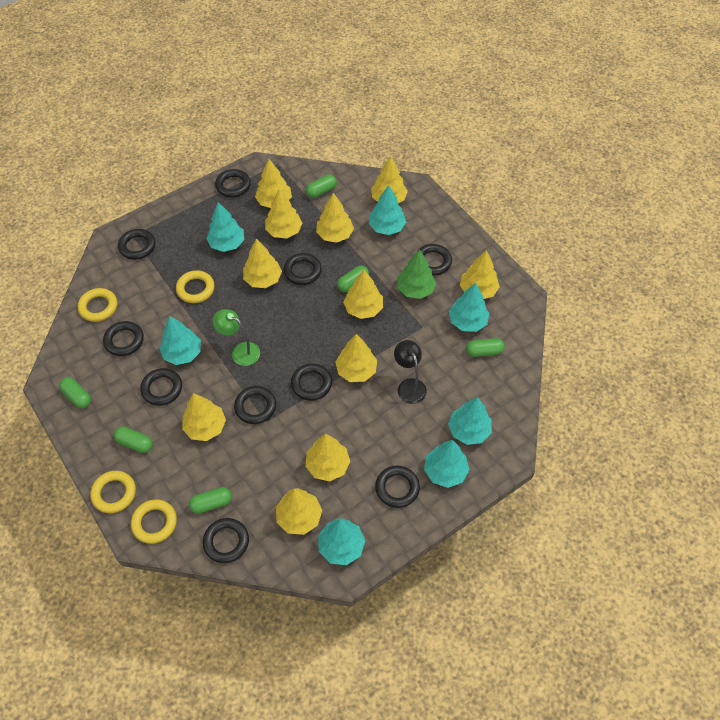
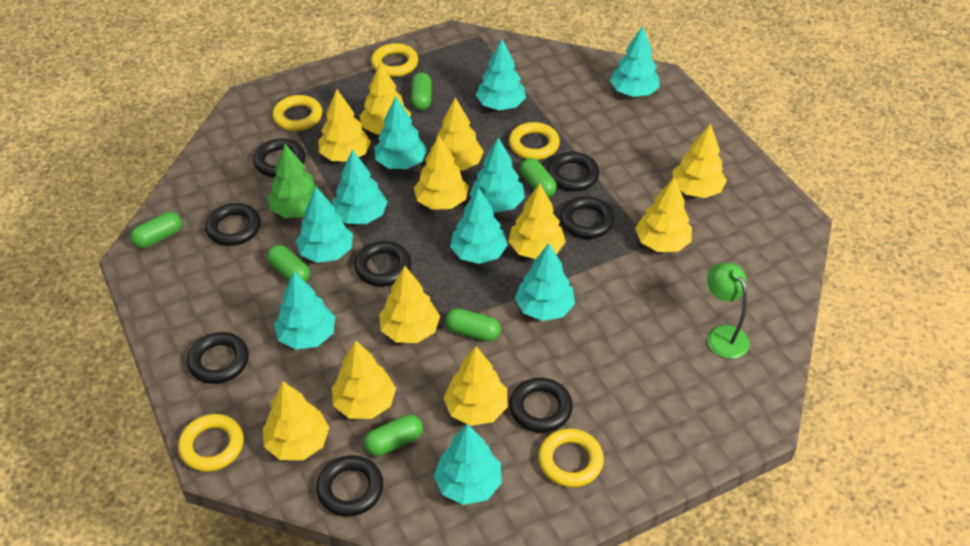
black lamp: [394,340,427,404] = 1 -> none = 0
black ring: [103,321,144,356] [118,229,155,260] [140,368,182,406] [203,518,249,563] [215,169,251,198] [234,386,276,424] [284,253,322,285] [291,363,332,401] [375,466,420,508] [416,244,452,275] = 10 -> [187,332,249,384] [205,203,261,246] [253,139,305,177] [316,455,383,517] [354,241,411,287] [509,378,573,433] [547,152,599,191] [560,196,614,239] = 8
turquoise tree: [159,316,201,365] [206,202,244,252] [318,518,365,565] [369,185,406,235] [424,440,469,488] [448,397,492,445] [449,283,489,332] = 7 -> [274,272,335,350] [296,187,353,263] [332,149,388,224] [374,96,427,169] [434,424,502,505] [450,187,508,264] [470,138,525,213] [476,39,526,110] [515,243,575,321] [610,26,660,97] = 10
yellow ring: [78,288,117,322] [90,471,136,513] [131,499,177,544] [176,270,215,303] = 4 -> [178,414,244,472] [272,95,322,131] [371,43,418,77] [509,122,560,160] [538,428,604,488] = 5

